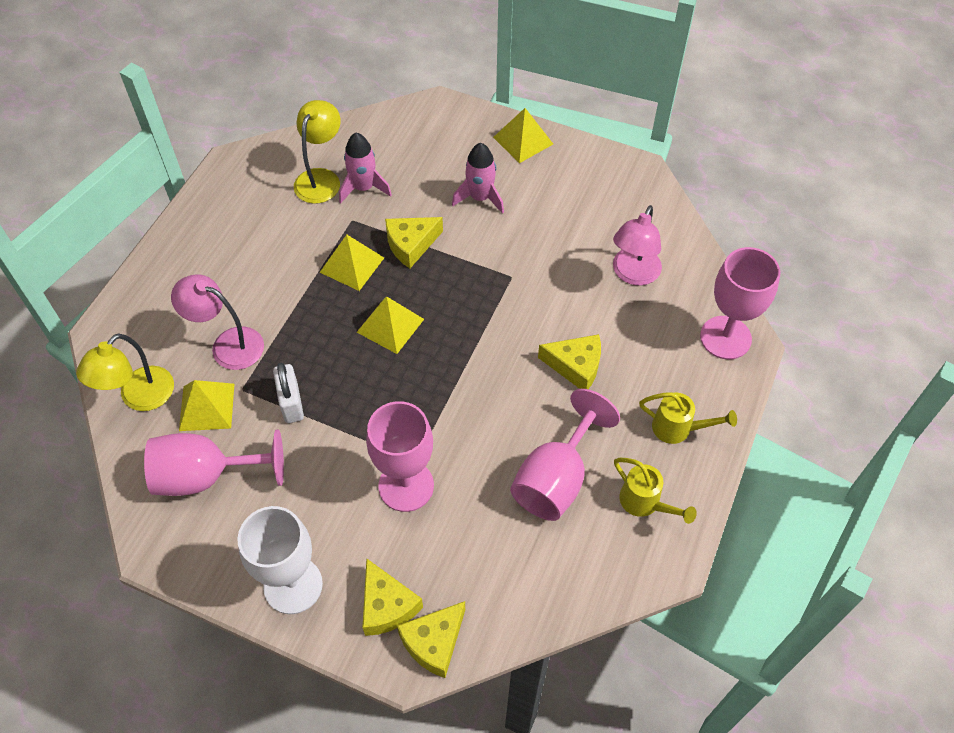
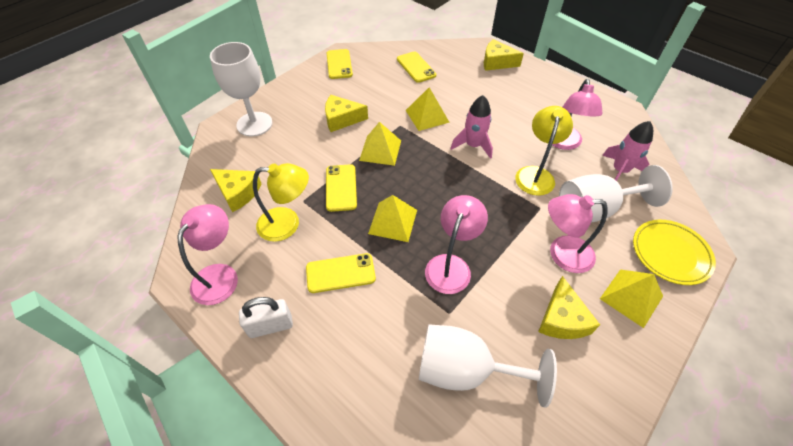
pink goblet: [144,430,284,496] [366,401,434,512] [510,389,620,521] [700,247,781,359] = 4 -> none = 0
pink lamp: [171,274,264,370] [613,205,662,286] = 2 -> [177,204,238,305] [425,195,488,294] [548,194,608,273] [552,79,603,150] = 4
white goblet: [237,506,323,614] = 1 -> [210,42,273,137] [419,324,557,408] [559,165,673,222] = 3
yellow phone: none = 0 -> [306,253,376,293] [326,164,357,212] [327,49,353,79] [397,52,436,83] = 4
yellow plate: none = 0 -> [633,220,716,285] = 1
yellow watering can: [614,458,697,524] [639,392,737,444] = 2 -> none = 0

